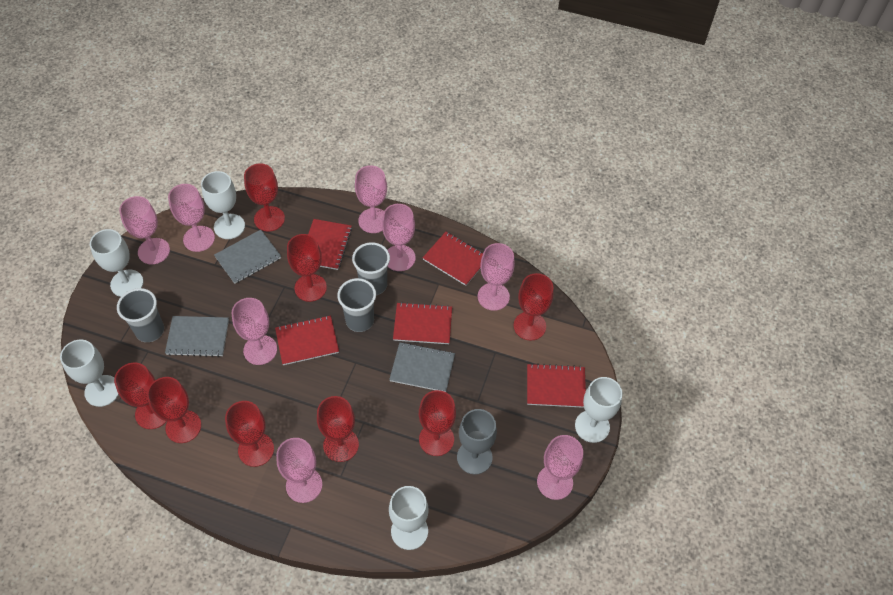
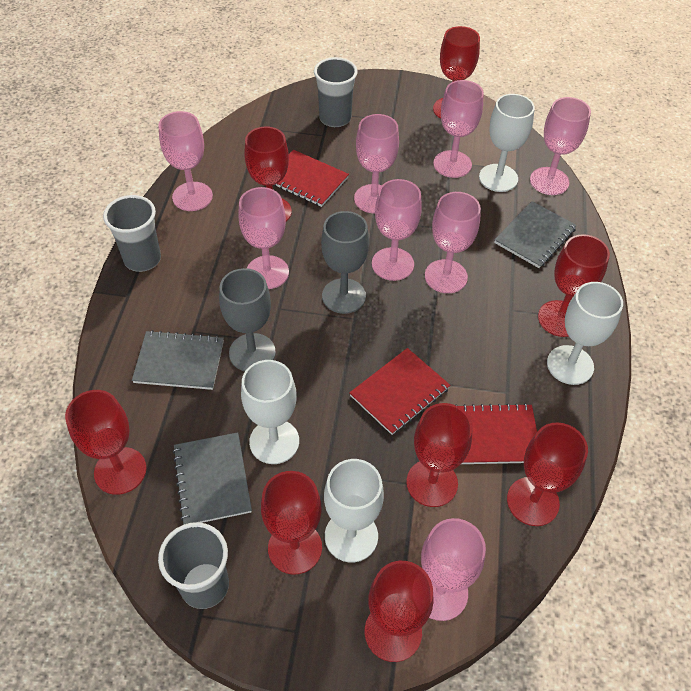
grey goblet: [457,409,497,474] = 1 -> [219,268,276,371] [321,211,369,314] = 2
red notebook: [275,315,339,365] [308,219,352,270] [393,302,452,344] [423,232,483,286] [527,363,586,408] = 5 -> [274,150,349,207] [349,348,450,435] [456,403,537,464] = 3
white goblet: [60,340,119,407] [90,229,143,297] [201,171,245,239] [389,486,429,550] [575,377,623,443] = 5 -> [241,360,299,464] [324,459,384,562] [479,94,535,192] [547,282,623,385] = 4

